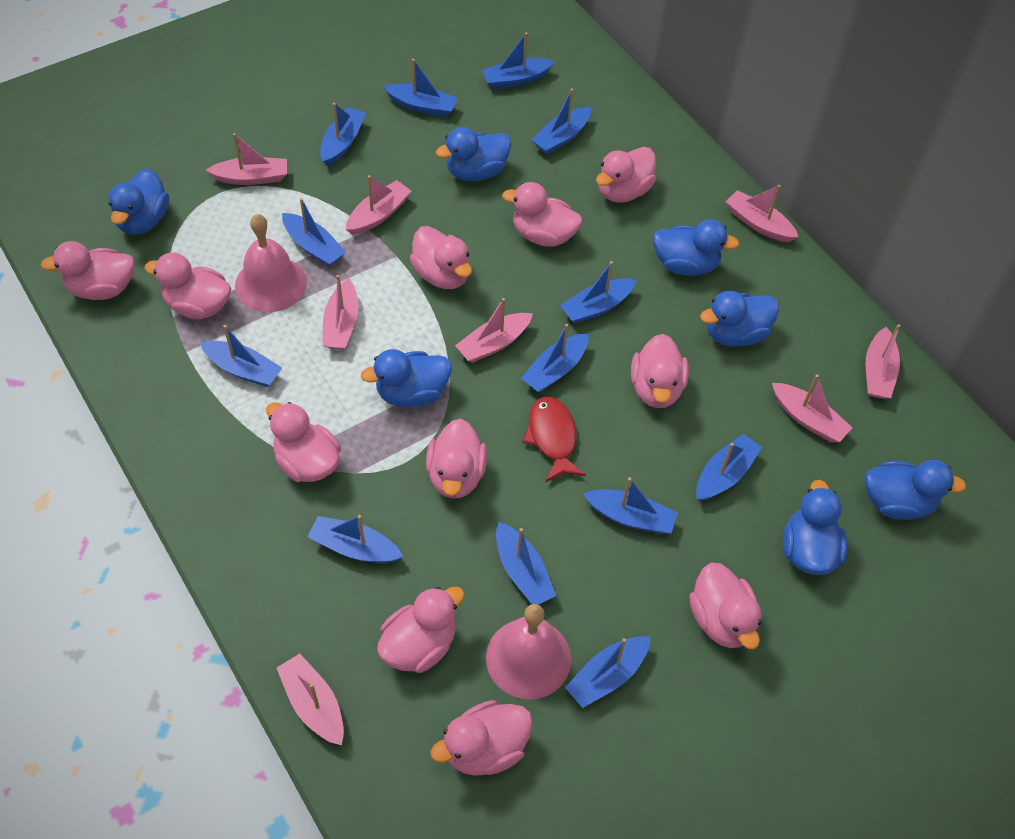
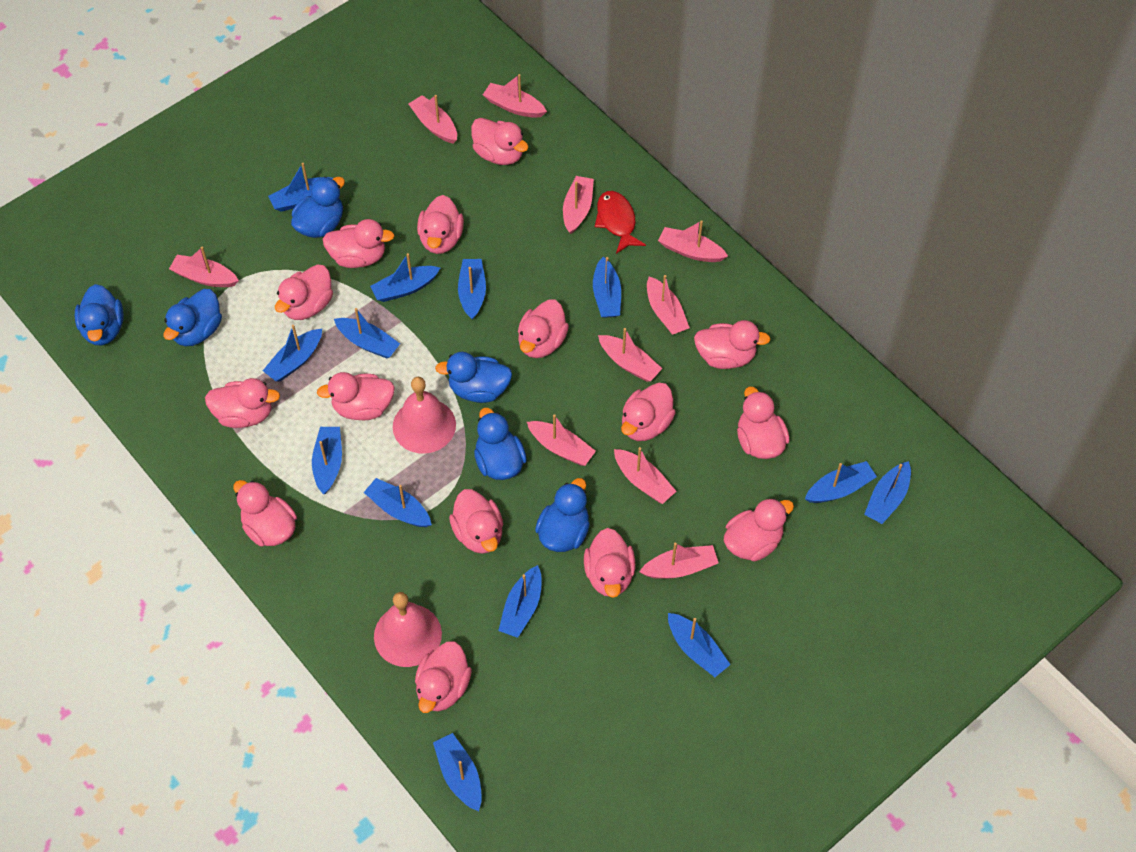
blue duck: [108,168,169,235] [361,349,452,407] [436,127,511,181] [653,219,739,276] [700,291,779,346] [783,480,847,575] [865,460,966,520] = 7 -> [75,284,124,346] [163,289,222,347] [291,176,345,238] [435,352,512,403] [474,408,527,480] [535,478,590,552] = 6
pink boat: [206,133,287,185] [277,654,344,745] [322,275,359,350] [346,175,411,235] [455,298,533,363] [725,185,798,243] [772,374,853,442] [866,324,900,399] = 8 -> [169,247,239,287] [409,95,457,144] [483,74,547,118] [527,414,596,466] [563,176,594,234] [598,328,662,382] [614,447,676,504] [639,543,718,579] [647,275,690,335] [658,220,728,262] = 10
pink duck: [41,241,135,300] [144,253,231,319] [266,402,341,482] [377,587,465,673] [410,226,472,289] [426,419,487,499] [431,700,533,776] [502,182,582,247] [596,147,656,203] [631,334,689,408] [689,563,762,649] = 11 -> [205,378,280,428] [233,480,297,547] [275,264,333,320] [317,372,395,420] [323,219,394,268] [415,641,472,713] [417,195,464,254] [449,489,503,554] [471,118,529,165] [518,299,569,358] [584,528,635,598] [621,383,676,441] [694,320,771,369] [724,498,794,562] [737,387,790,459] = 15

